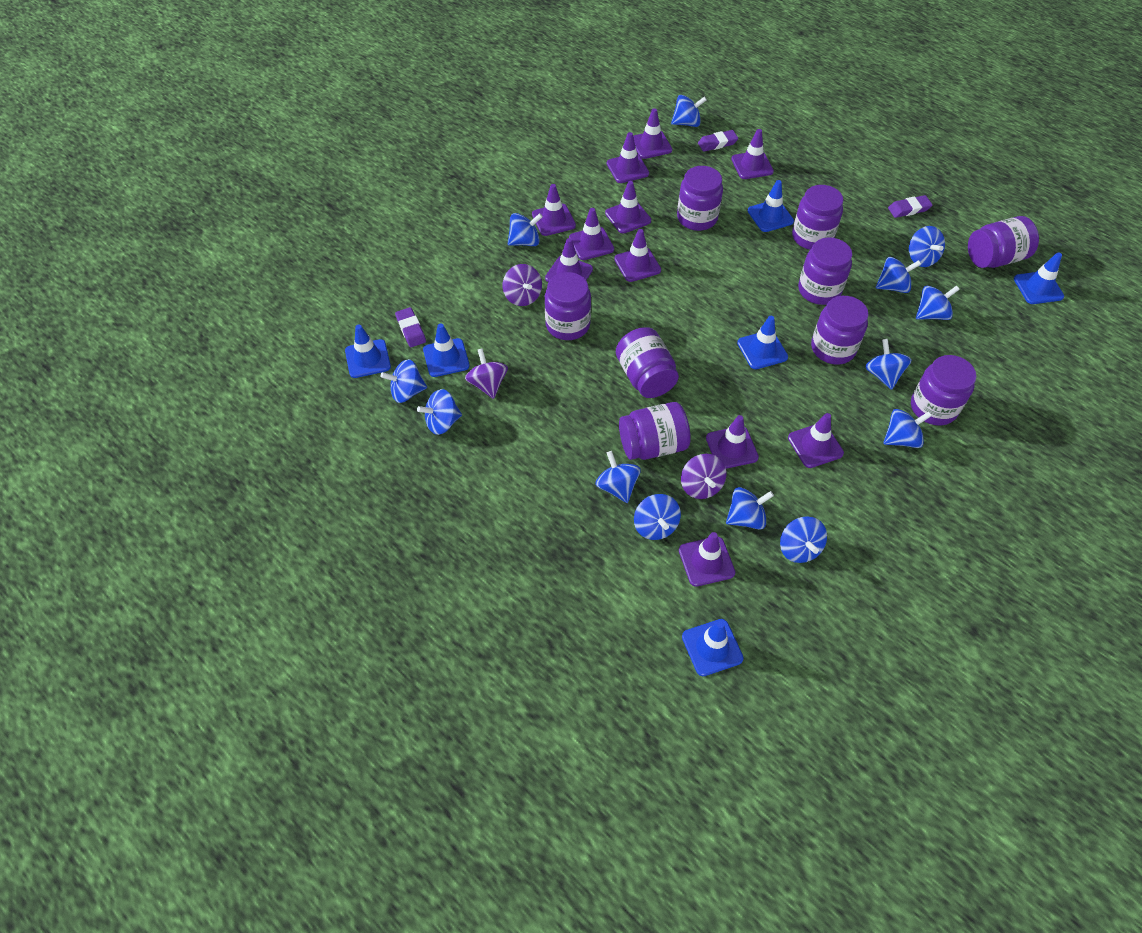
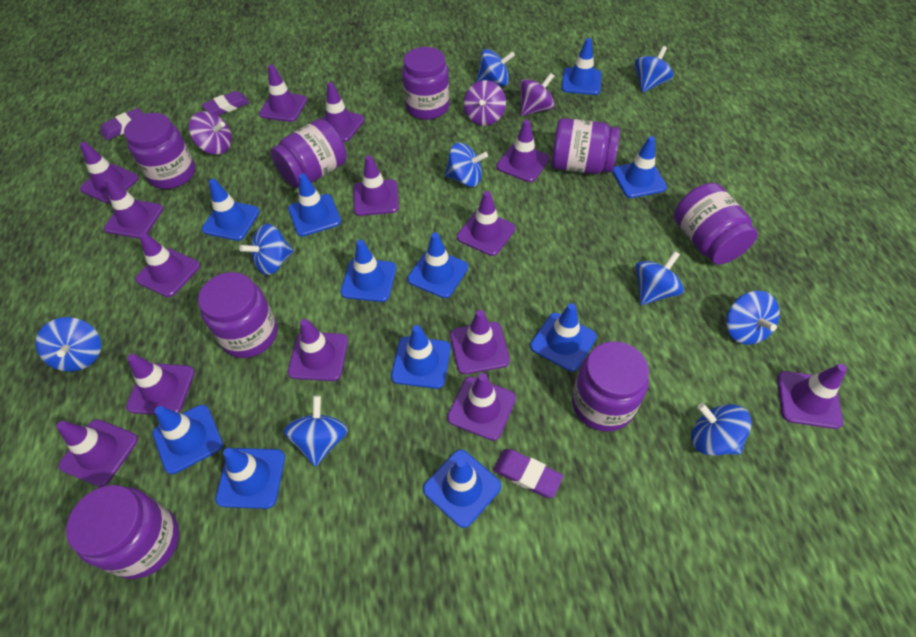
blue spinning top: [381,359,427,403] [417,389,462,435] [508,213,543,246] [595,451,641,503] [634,494,681,540] [671,95,707,127] [726,487,774,530] [780,517,827,563] [865,339,911,390] [876,257,921,293] [883,409,932,448] [909,226,945,267] [916,285,960,320] = 13 -> [35,317,101,372] [239,224,294,275] [284,395,348,467] [445,143,488,187] [476,49,515,86] [635,46,674,93] [635,251,684,305] [691,403,752,456] [726,291,780,345] = 9
blue traffic cone: [345,325,391,378] [423,323,470,377] [682,619,744,676] [737,316,788,369] [748,180,794,232] [1014,252,1064,304] = 6 -> [153,405,223,474] [202,179,260,241] [215,448,285,509] [288,173,341,237] [340,240,396,302] [391,325,451,389] [407,233,468,298] [423,449,501,528] [530,303,597,371] [561,38,602,95] [612,136,667,198] = 11
purple jar: [545,272,591,340] [616,327,679,398] [619,402,691,460] [677,166,723,231] [792,185,843,250] [798,237,852,305] [811,296,869,364] [911,355,976,425] [968,216,1039,268] = 9 -> [66,485,179,579] [124,113,195,189] [198,272,277,358] [271,119,347,188] [402,47,450,120] [551,118,620,174] [572,341,649,432] [674,183,758,265] = 8
purple traffic cone: [532,184,576,236] [545,238,593,282] [569,208,614,260] [605,181,651,233] [607,132,649,183] [614,229,661,282] [633,108,672,159] [679,532,735,587] [706,415,759,469] [731,129,774,179] [788,413,844,468] = 11 -> [56,419,138,487] [80,142,139,204] [104,177,163,238] [126,354,195,415] [135,232,200,297] [259,64,307,122] [288,319,348,381] [322,82,364,142] [353,155,399,216] [447,373,516,441] [450,310,510,374] [457,191,515,256] [496,120,550,182] [777,364,847,429] = 14

